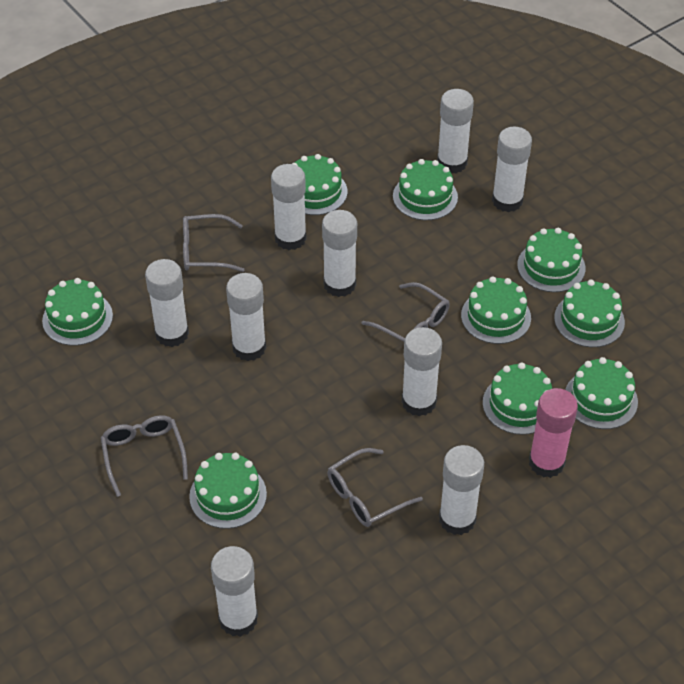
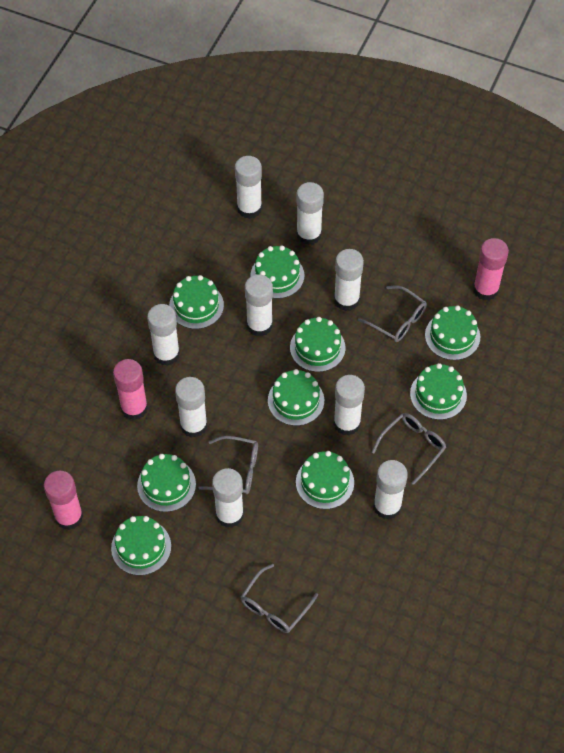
pink glue stick: [529,388,578,478] = 1 -> [44,471,83,530] [113,359,148,420] [473,238,509,300] = 3

